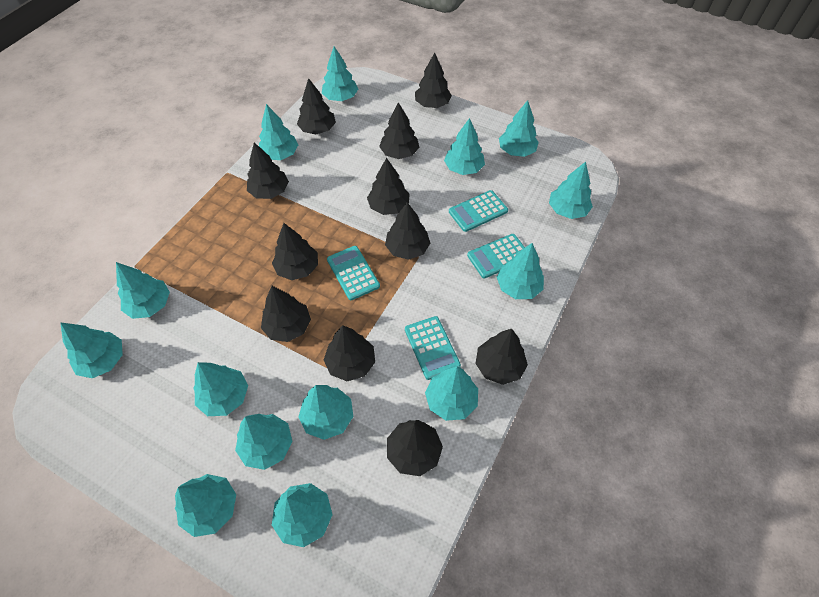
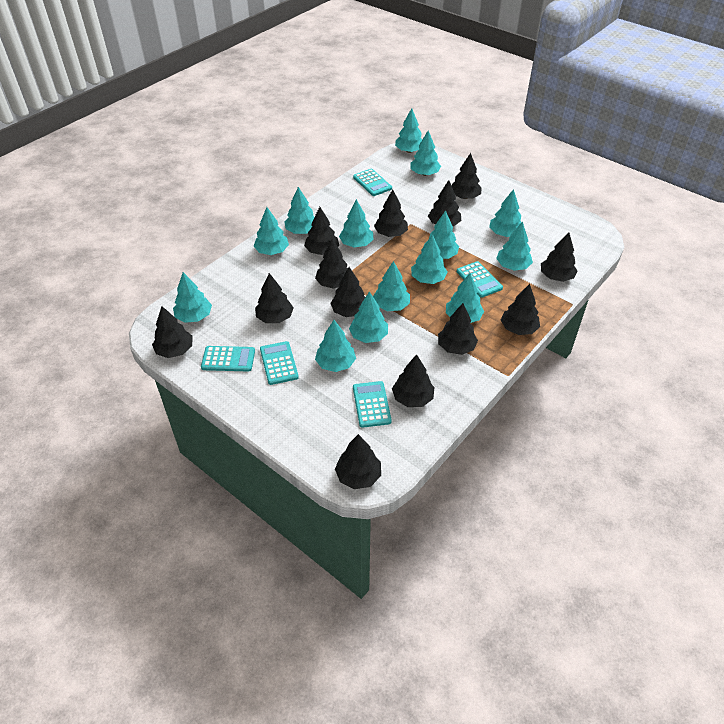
black tree: [247,142,289,199] [261,286,311,342] [272,223,318,280] [297,78,336,134] [324,325,375,381] [367,158,409,215] [379,102,419,159] [385,202,430,260] [387,420,443,476] [415,53,452,108] [475,329,528,385] = 11 -> [152,306,193,358] [255,273,294,323] [304,207,339,255] [315,239,348,289] [330,267,365,317] [335,434,381,489] [374,190,408,237] [392,354,434,407] [428,180,462,226] [438,303,478,355] [451,153,482,199] [501,284,540,335] [541,232,577,282] = 13
turquoise calculator: [327,246,380,300] [405,316,461,380] [449,190,508,232] [467,234,525,278] = 4 -> [201,346,255,372] [260,341,299,385] [353,169,392,196] [353,381,392,428] [457,261,503,298] = 5

